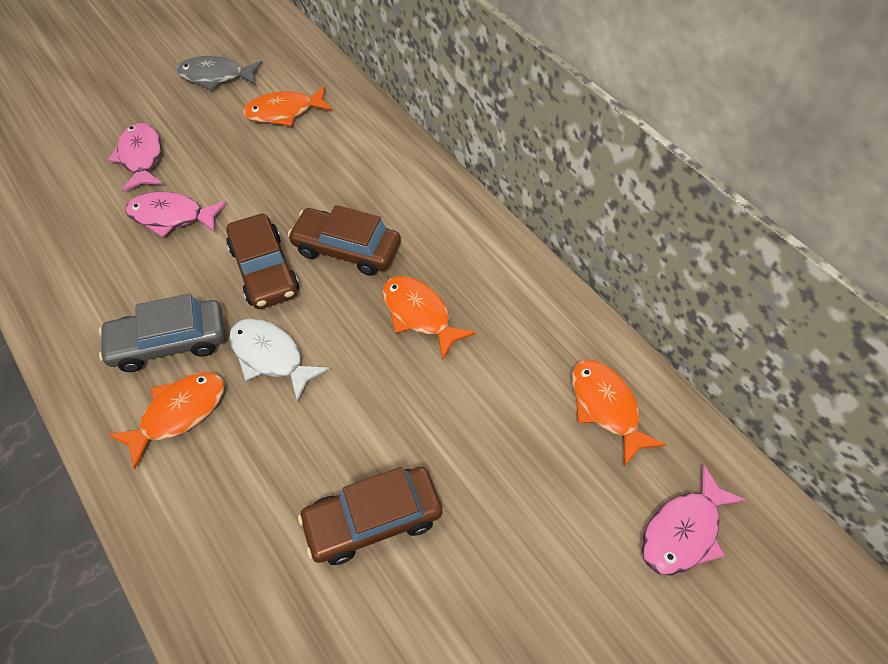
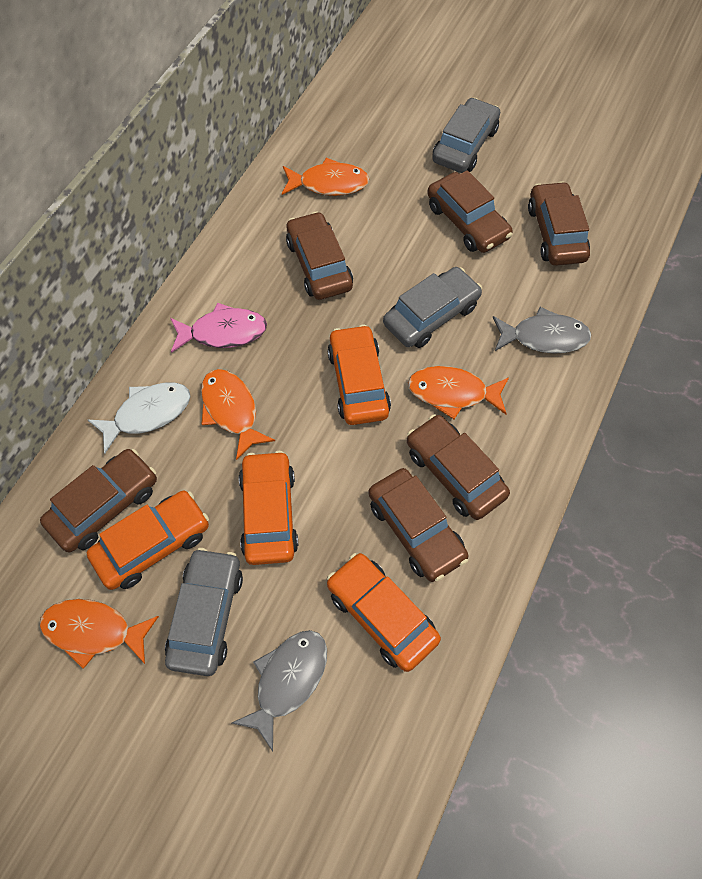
brown car: [226,214,299,309] [288,205,401,276] [298,467,443,565] = 3 -> [40,449,157,552] [286,211,353,300] [368,468,469,582] [407,414,510,520] [427,170,513,253] [528,181,590,266] = 6
grey car: [99,294,225,372] = 1 -> [165,548,243,676] [383,267,482,348] [432,98,500,173] = 3
grey fish: [176,56,263,90] = 1 -> [232,630,327,751] [493,307,591,354] = 2
orange car: none = 0 -> [87,491,209,590] [239,451,298,565] [327,325,391,425] [327,553,441,672] = 4
pink fish: [108,123,163,192] [125,192,227,238] [642,464,747,576] = 3 -> [170,303,267,353] = 1

